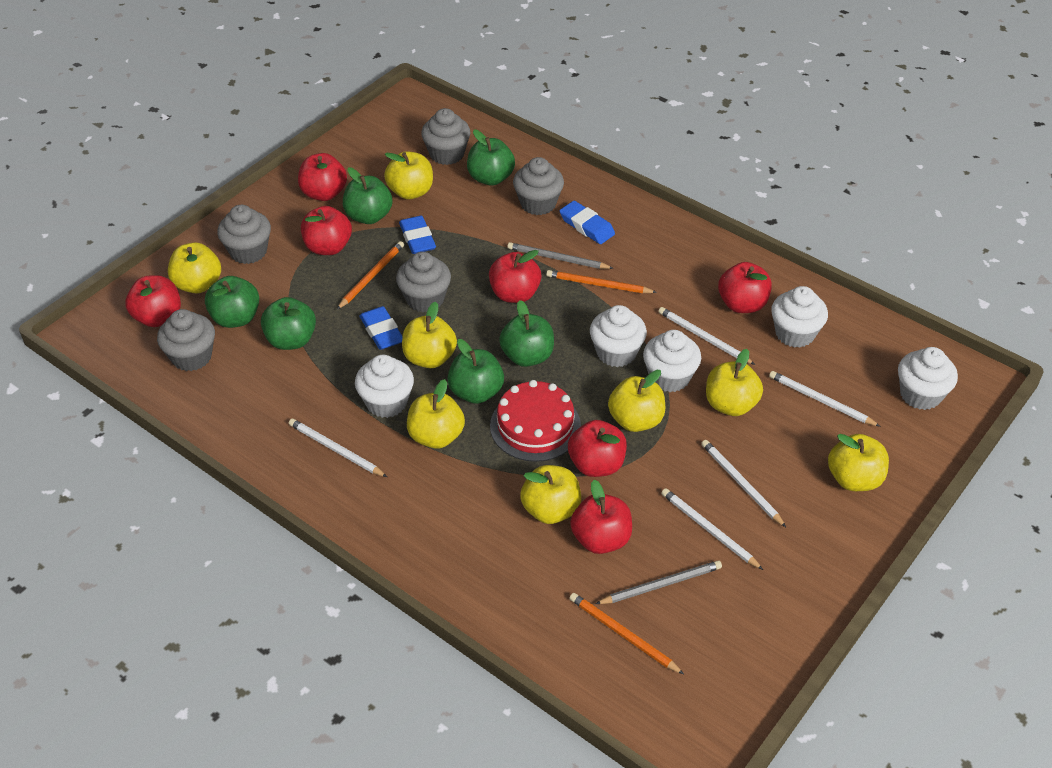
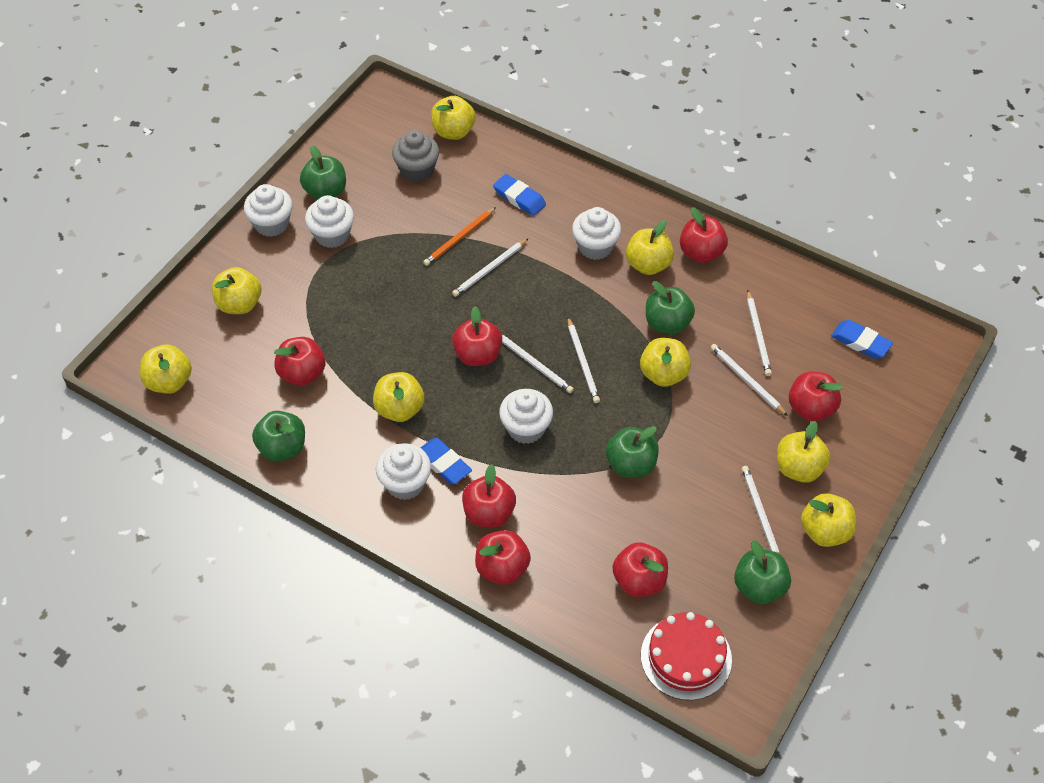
green apple: [205,276,259,328] [261,297,316,350] [343,167,392,224] [447,339,504,404] [467,130,515,186] [499,300,554,367] = 6 -> [252,411,305,462] [300,145,346,200] [606,426,659,478] [646,281,695,335] [734,540,791,604] = 5
grey cupcake: [157,309,215,371] [217,205,271,264] [396,252,451,312] [421,108,470,165] [513,157,564,215] = 5 -> [392,130,439,182] = 1
grey pencil: [507,242,614,269] [595,560,722,604] = 2 -> none = 0
orange pencil: [337,241,404,309] [546,270,657,293] [569,593,684,674] = 3 -> [423,207,496,266] = 1
white pencil: [289,419,387,477] [658,307,755,365] [661,488,763,570] [701,440,786,527] [769,371,881,427] = 5 -> [452,238,529,297] [502,335,574,393] [567,317,600,403] [710,344,788,416] [742,466,780,554] [747,290,772,376] = 6

